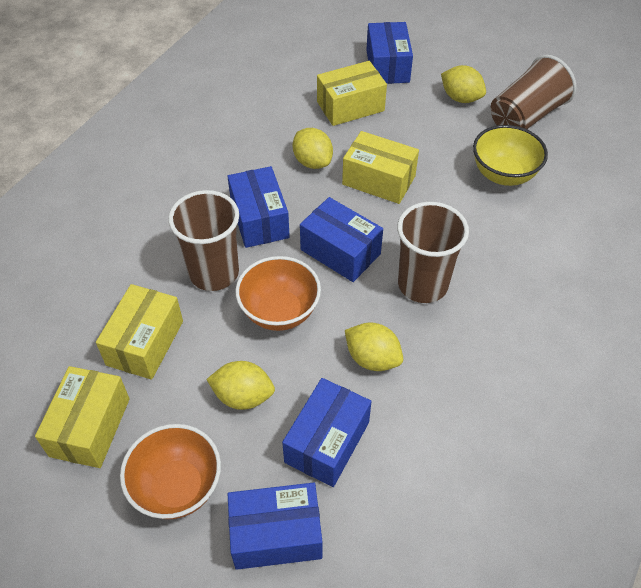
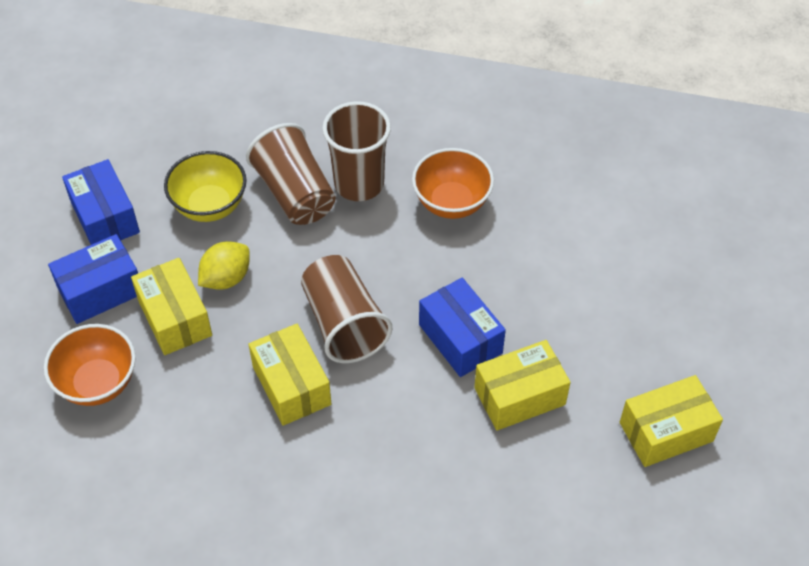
blue box: [227,166,290,248] [228,483,322,570] [282,378,371,487] [300,197,383,282] [367,22,413,84] = 5 -> [48,234,138,324] [62,159,140,245] [419,278,506,377] = 3
yellow lemon: [206,361,275,410] [293,128,333,169] [345,322,403,371] [441,65,486,103] = 4 -> [198,242,250,290] = 1

